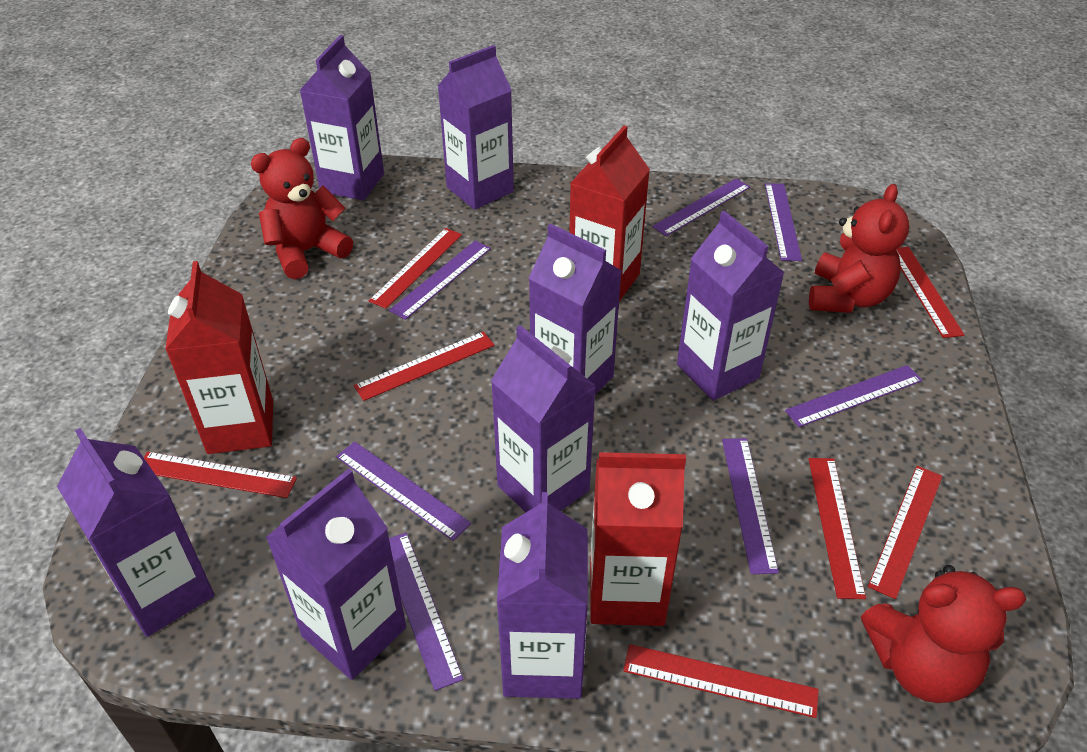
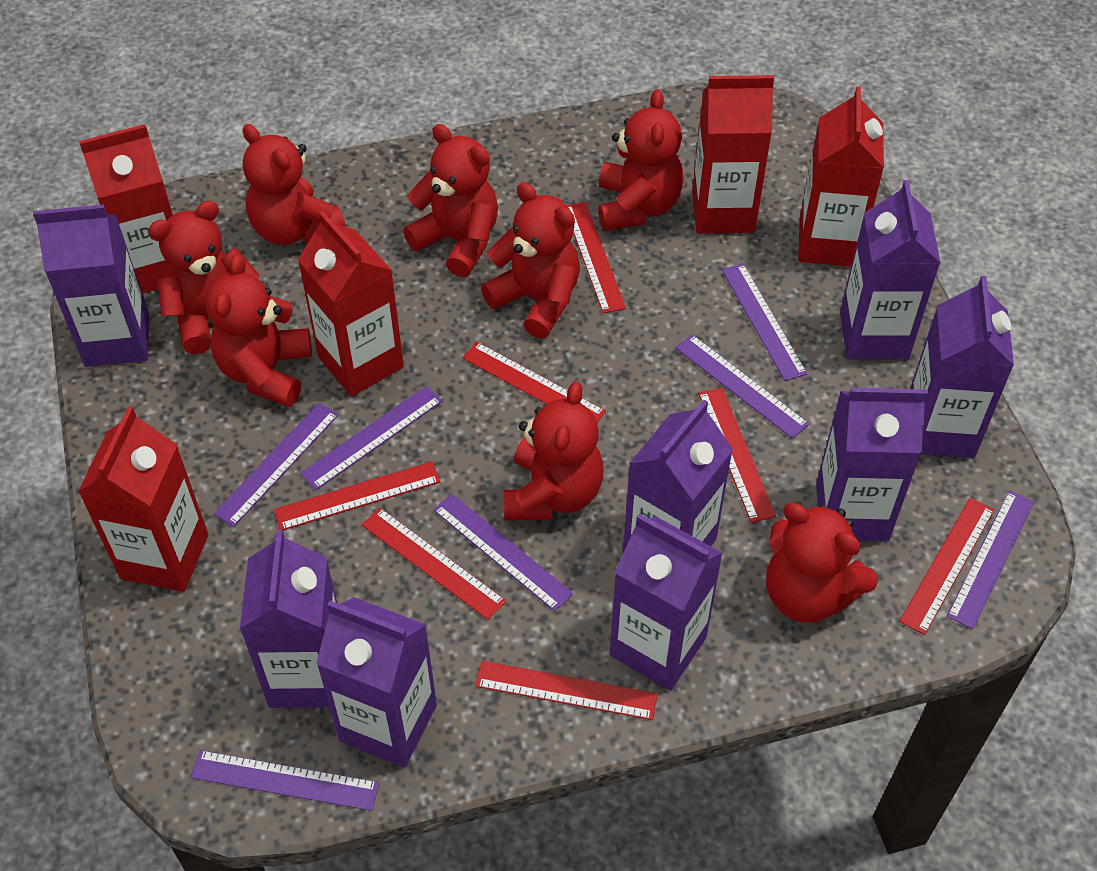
red carton: [165,261,273,454] [569,125,650,301] [590,452,686,626] = 3 -> [78,407,208,592] [79,124,173,293] [298,211,404,396] [692,75,774,234] [798,86,884,266] = 5
red teddy bear: [251,138,353,279] [809,184,909,313] [861,565,1026,703] = 3 -> [148,201,260,355] [206,254,312,407] [243,124,346,245] [403,124,498,277] [481,182,580,339] [503,382,604,521] [598,89,684,231] [766,503,878,623] = 8

